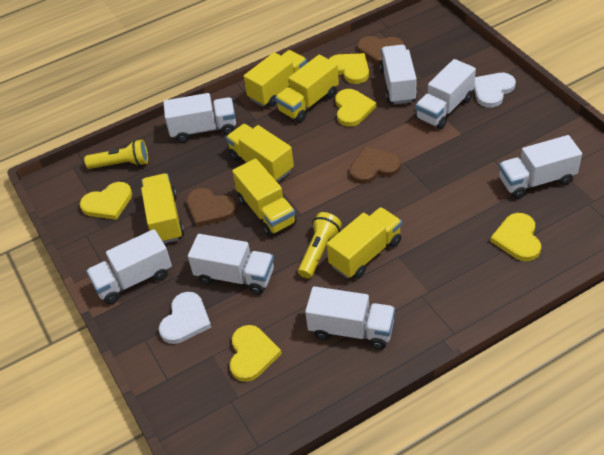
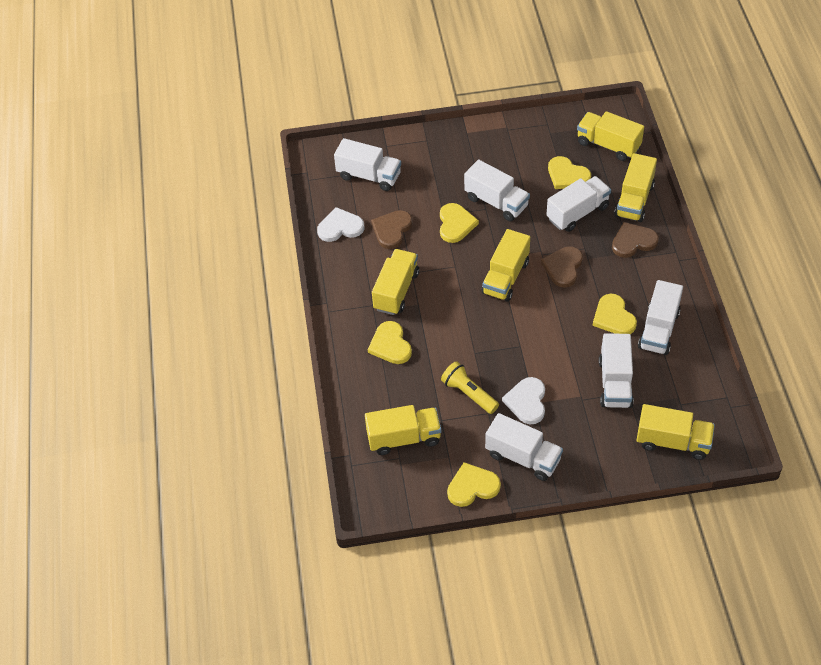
white truck: [86,229,172,304] [163,93,236,143] [188,234,274,294] [305,286,395,349] [379,45,417,104] [415,59,476,129] [499,135,582,199] = 7 -> [334,138,401,191] [464,159,530,221] [485,413,563,481] [546,176,611,232] [599,333,634,408] [638,280,683,355] = 6
yellow flashlight: [84,139,148,169] [298,212,342,278] = 2 -> [441,361,499,414] = 1

